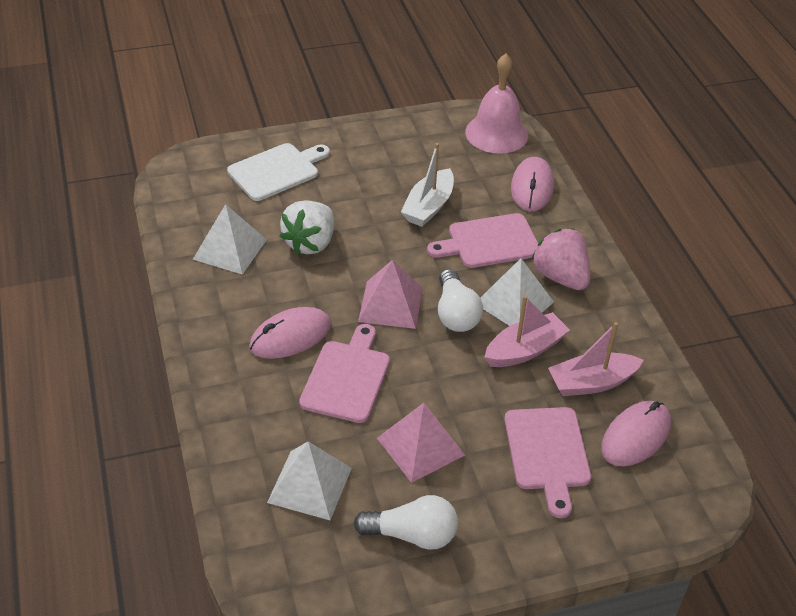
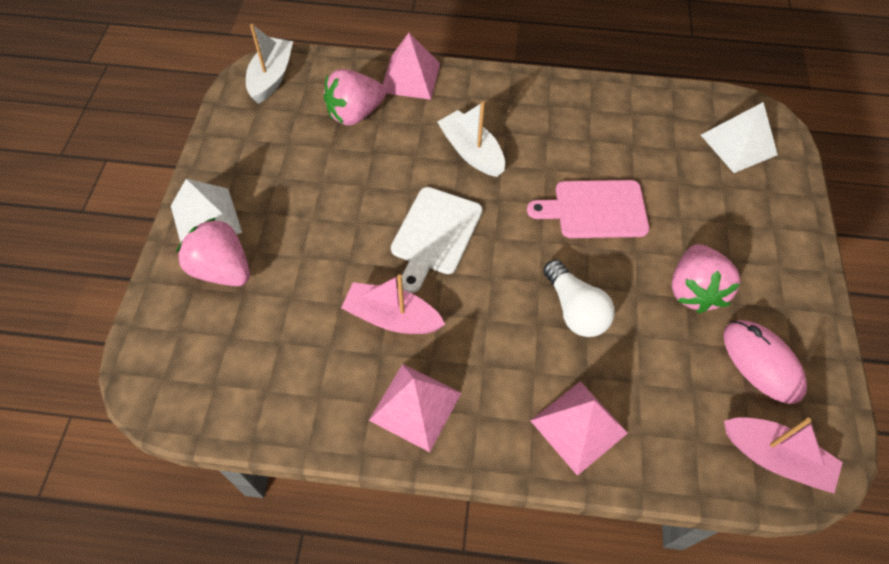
pink bell: [465,54,528,154] = 1 -> none = 0
pink cutting board: [299,324,390,423] [427,213,538,268] [504,407,591,518] = 3 -> [527,180,650,238] = 1
pink mouse: [249,307,331,359] [511,157,554,211] [601,401,671,467] = 3 -> [723,320,807,404] = 1
pink pyramid: [358,260,423,329] [377,403,465,483] = 2 -> [369,364,461,452] [382,33,440,100] [530,382,628,476] = 3
pink strawberry: [532,229,590,290] = 1 -> [176,218,250,286] [323,69,386,126] [671,244,741,313] = 3
white boat: [401,143,454,227] = 1 -> [246,24,293,104] [437,101,505,177] = 2
white light bulb: [353,495,458,550] [438,269,483,332] = 2 -> [543,260,615,337] = 1
white pyramid: [193,204,267,275] [267,441,352,520] [481,258,554,326] = 3 -> [171,179,242,243] [701,102,778,173] = 2
white strawberry: [280,200,334,255] = 1 -> none = 0

